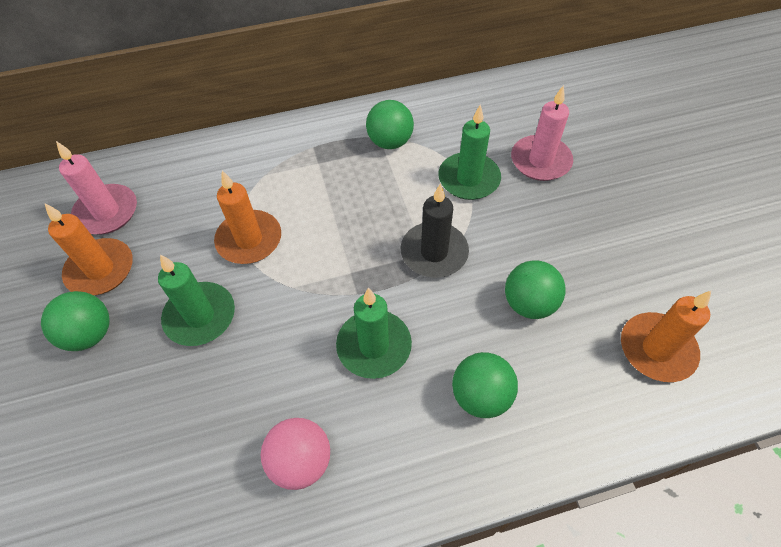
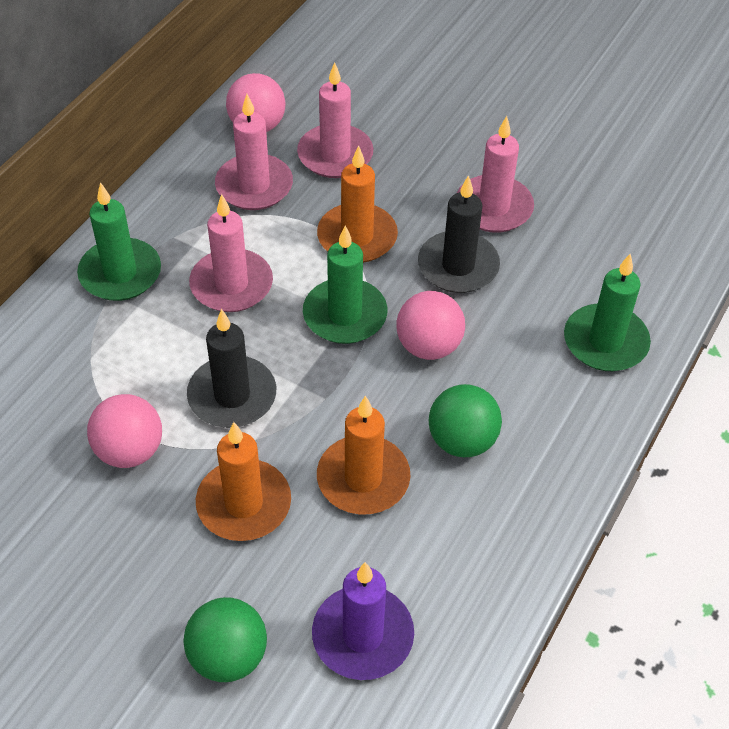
black candle: [400,183,469,278] = 1 -> [187,309,276,428] [418,175,500,293] = 2
green ball: [41,291,110,351] [366,100,414,149] [452,352,518,418] [505,260,566,319] = 4 -> [183,597,267,682] [429,384,502,457] = 2
pink ball: [261,418,330,490] = 1 -> [87,394,162,468] [226,73,286,132] [396,291,465,360] = 3
pink candle: [56,141,137,235] [511,85,573,181] = 2 -> [189,194,273,312] [215,94,293,210] [297,62,373,178] [457,116,534,233] = 4
purple candle: none = 0 -> [312,562,414,680] = 1

